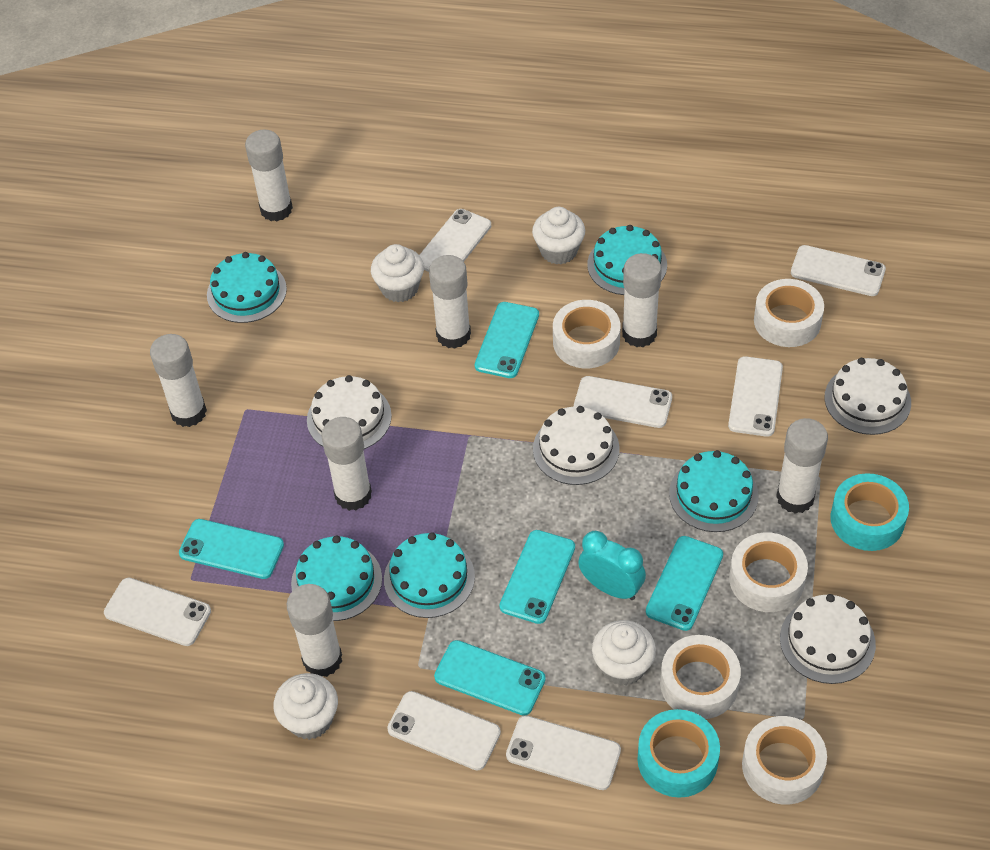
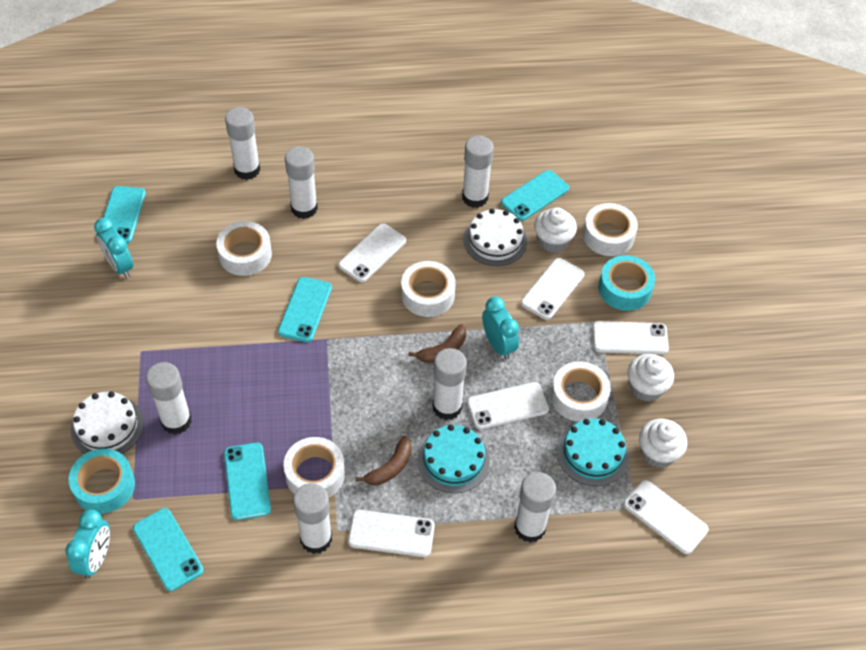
brown banana: none = 0 -> [355,436,412,485] [408,324,466,363] = 2
turquoise cake: [207,252,287,323] [291,535,382,621] [384,532,475,618] [587,225,667,295] [669,450,759,532] = 5 -> [418,425,490,493] [557,418,629,486] = 2
turquoise clock: [578,531,646,600] = 1 -> [65,510,110,579] [94,218,133,278] [482,297,519,360] = 3
white cake: [307,375,392,449] [533,406,620,485] [780,594,876,684] [824,358,911,435] = 4 -> [71,391,144,454] [464,209,527,266] = 2
white cupcake: [273,673,338,740] [371,244,424,302] [532,207,585,265] [592,620,656,686] = 4 -> [534,207,577,253] [627,354,674,401] [639,419,687,468] = 3
white phone: [104,578,211,646] [387,691,501,771] [420,209,491,272] [506,715,621,790] [574,376,672,428] [728,356,783,437] [791,245,886,296] = 7 -> [338,224,406,283] [348,510,435,557] [467,382,549,430] [521,258,585,320] [592,321,669,355] [624,480,709,554] = 6

